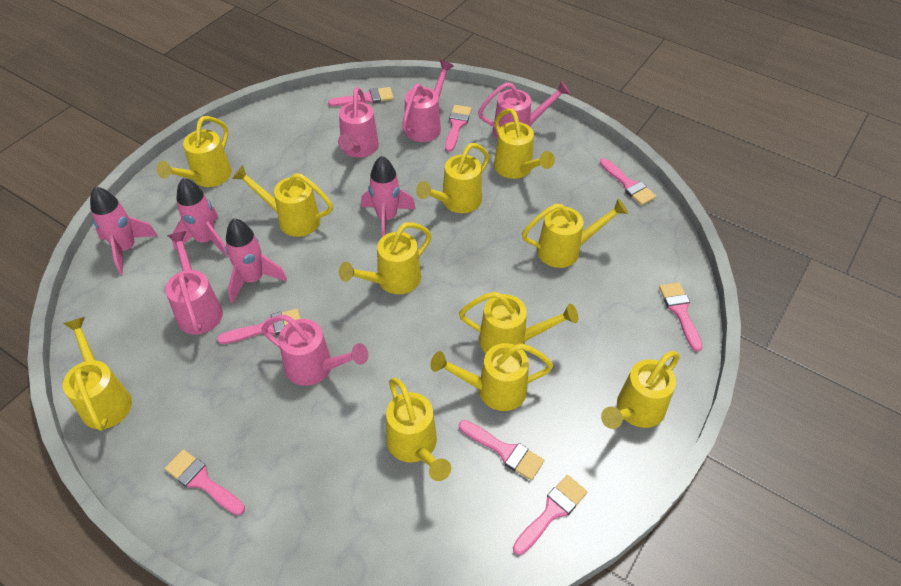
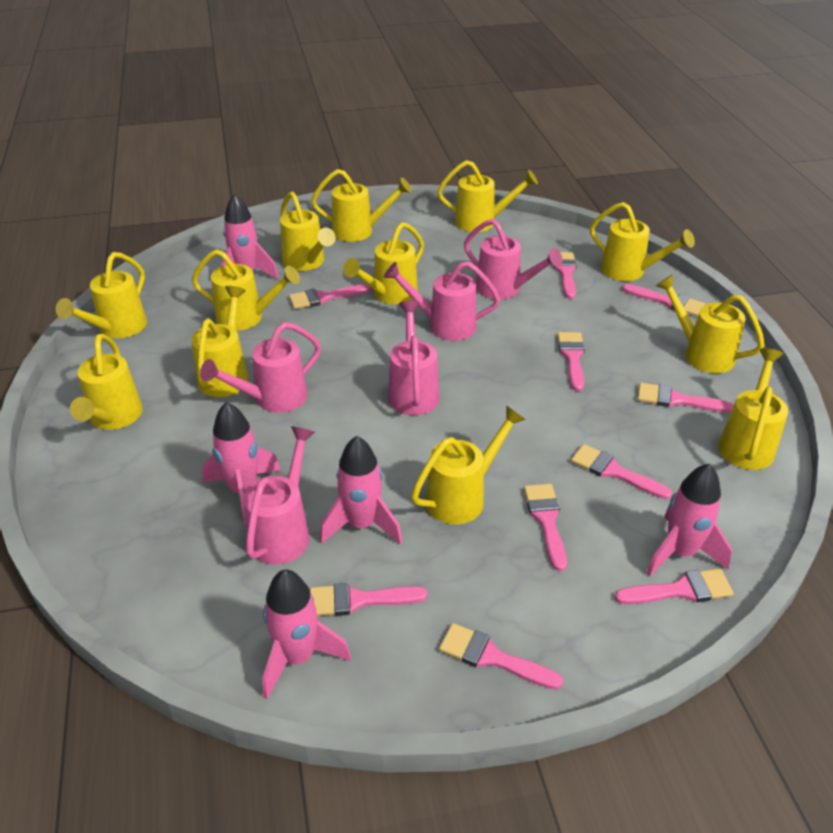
pink brush: [165,450,245,515] [217,309,301,344] [328,87,394,106] [445,105,472,152] [459,420,544,480] [513,475,587,555] [600,158,656,205] [659,282,703,352] = 8 -> [289,284,370,309] [310,583,428,616] [439,623,563,690] [524,484,567,571] [553,252,577,299] [557,332,585,391] [571,444,672,499] [615,569,734,604] [622,284,705,317] [637,383,734,413] = 10
pink rocket: [90,187,158,274] [172,178,229,257] [225,218,287,303] [361,156,416,237] = 4 -> [202,402,281,524] [221,194,279,279] [262,569,351,699] [320,436,402,544] [646,464,732,576] = 5
yellow watering can: [63,317,132,431] [157,116,232,187] [232,165,333,237] [339,222,432,294] [386,378,451,481] [416,143,490,213] [431,343,553,411] [459,292,578,353] [494,108,555,179] [522,199,628,268] [601,351,680,429] = 11 -> [56,252,147,338] [70,334,143,430] [191,286,248,397] [192,249,300,331] [280,191,336,271] [311,169,412,242] [343,222,424,304] [411,405,526,524] [437,160,538,232] [590,202,695,281] [656,275,765,373] [718,348,788,470] = 12

